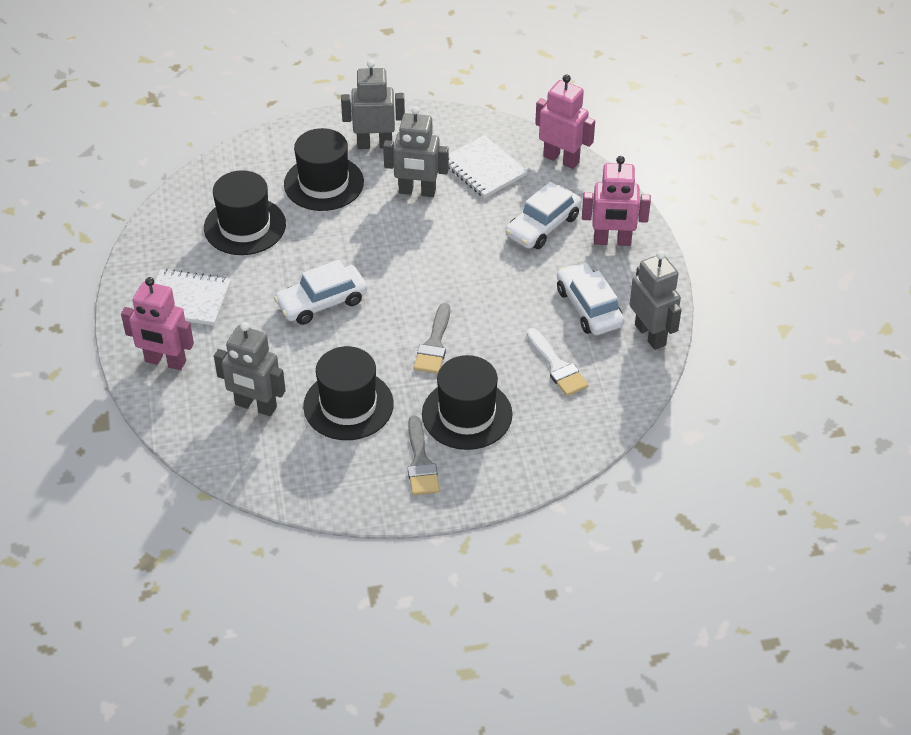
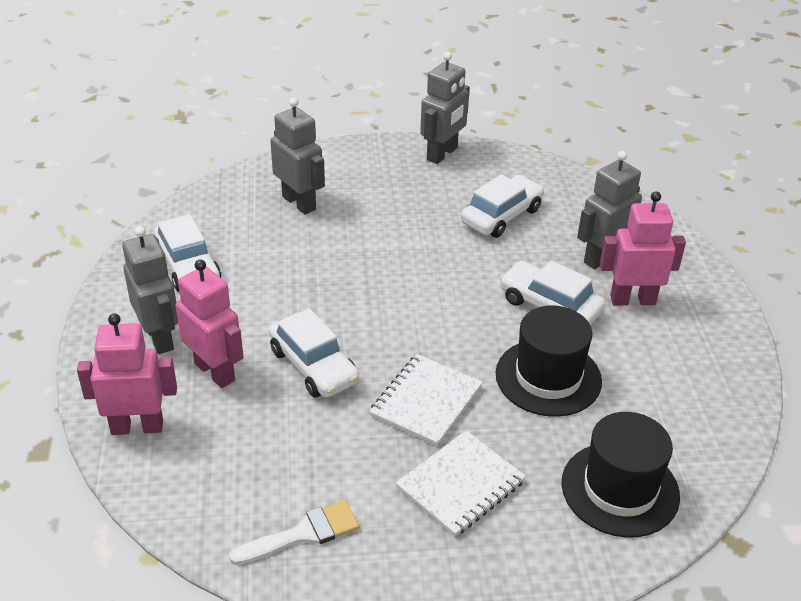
black hat: [204,170,286,255] [284,128,364,211] [303,346,394,440] [422,355,513,450] = 4 -> [496,306,602,417] [562,412,680,538] = 2
grey brush: [408,416,440,495] [414,303,450,374] = 2 -> none = 0
white car: [274,260,367,325] [505,182,581,249] [557,261,624,335] = 3 -> [154,214,221,292] [268,308,359,398] [461,174,544,238] [499,261,606,325] = 4

